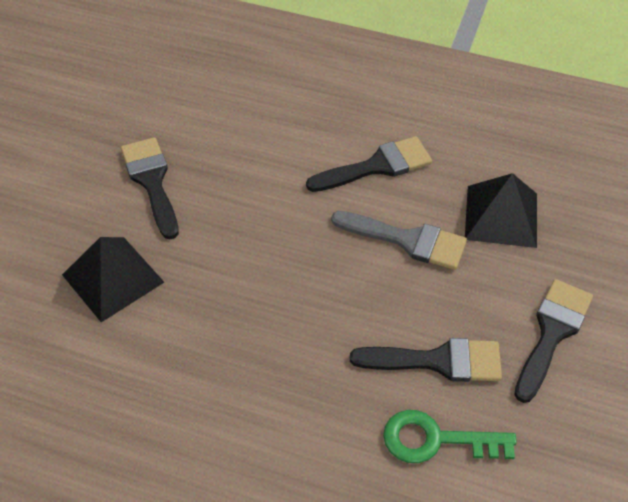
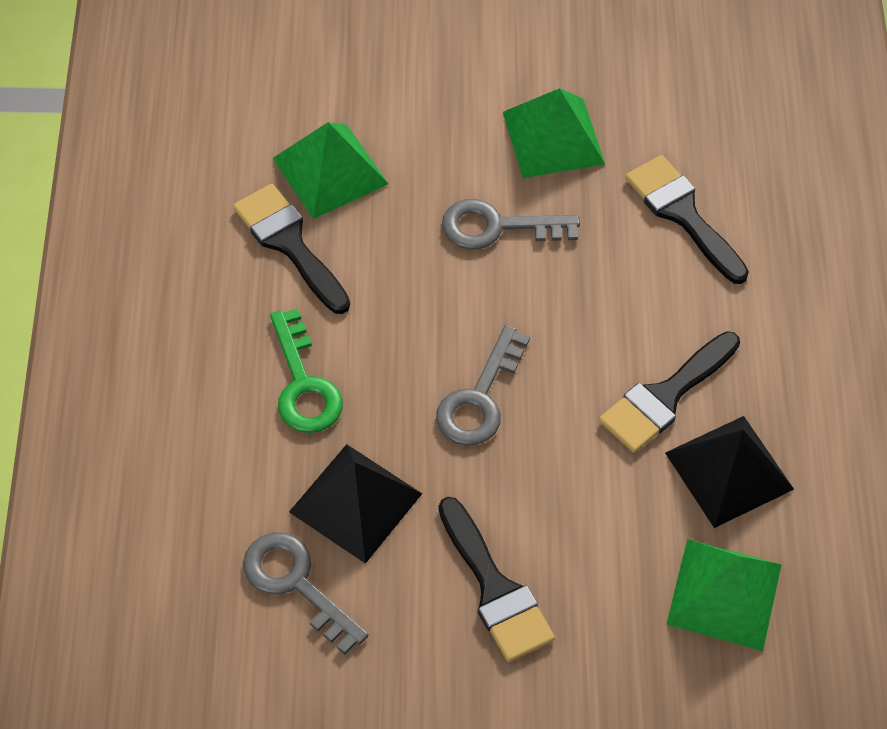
green pyramid: none = 0 -> [272,122,388,219] [503,88,605,178] [666,539,782,651] = 3
grey brush: [331,211,467,270] = 1 -> none = 0
grey key: none = 0 -> [243,532,369,655] [436,325,530,446] [442,199,580,250] = 3

